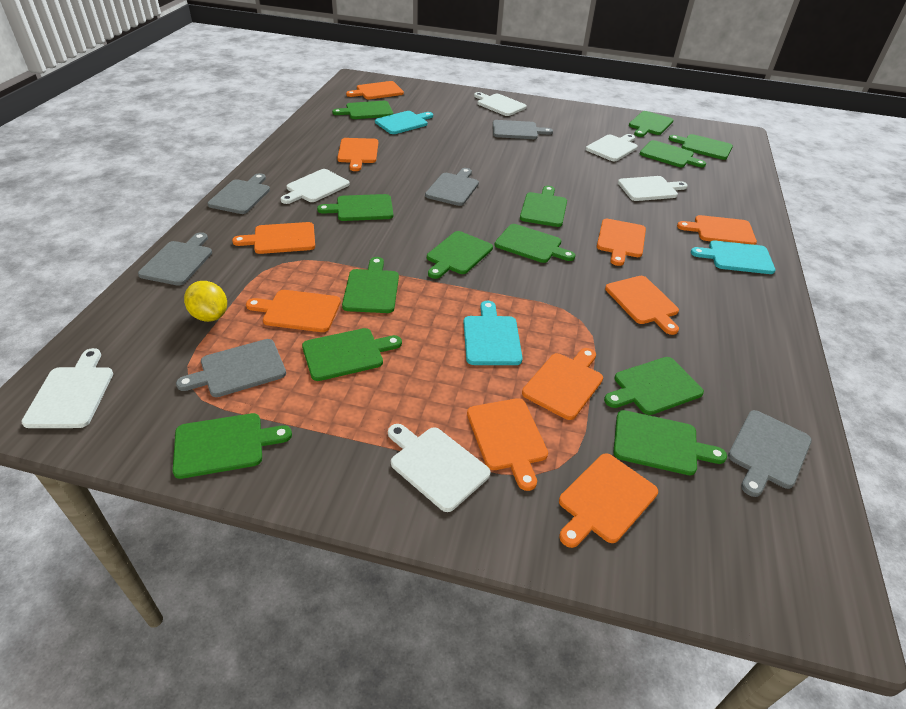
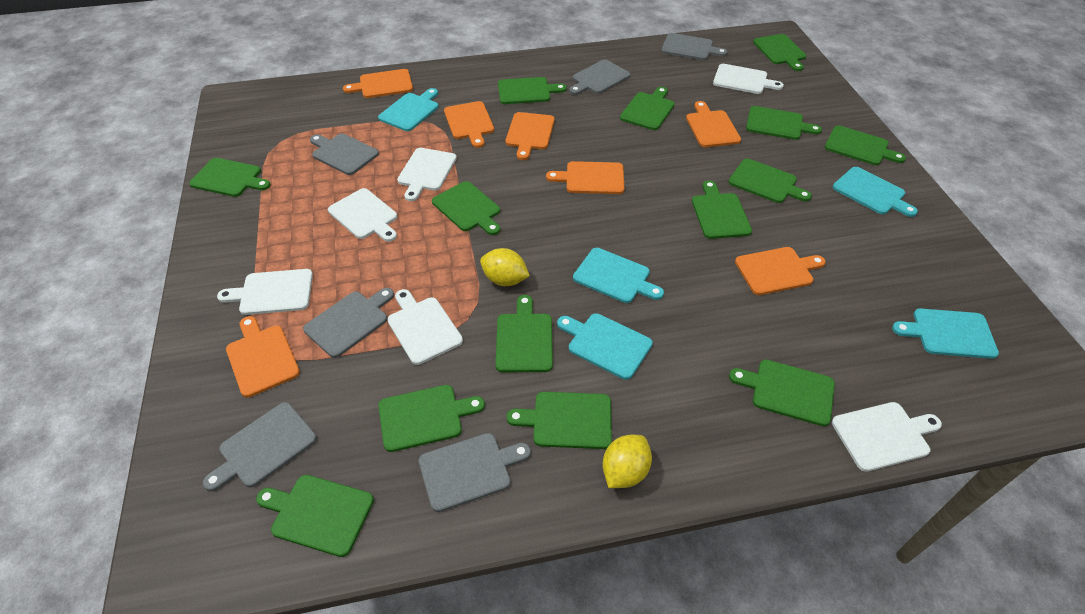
green cutting board: [173,413,292,479] [302,328,402,381] [317,194,393,221] [332,101,393,119] [342,257,399,313] [427,231,493,279] [495,224,575,263] [520,186,567,227] [604,357,704,415] [613,410,727,475] [629,111,673,137] [640,140,706,167] [669,134,733,160] = 13 -> [189,158,271,197] [256,475,374,557] [378,385,485,452] [432,181,500,235] [496,295,553,372] [498,77,567,104] [507,392,612,449] [620,87,675,130] [692,180,752,239] [729,159,812,203] [729,360,835,426] [746,106,822,140] [753,34,806,71] [825,125,906,165] = 14
orange cutting board: [232,222,315,254] [246,290,341,332] [337,138,378,171] [346,81,404,99] [467,398,548,491] [522,348,603,420] [559,453,658,548] [597,219,646,266] [605,276,679,335] [677,215,757,245] = 10 -> [226,316,300,398] [343,69,413,98] [444,101,494,148] [506,112,555,160] [546,161,624,194] [686,101,741,147] [735,247,826,295] = 7
turquoise cutting board: [375,111,433,134] [464,301,522,365] [691,241,775,274] = 3 -> [378,88,439,131] [557,313,653,380] [573,248,664,303] [833,167,918,217] [892,308,999,359] = 5
yellow lemon: [184,281,227,322] = 1 -> [480,248,530,286] [602,435,652,488] = 2

